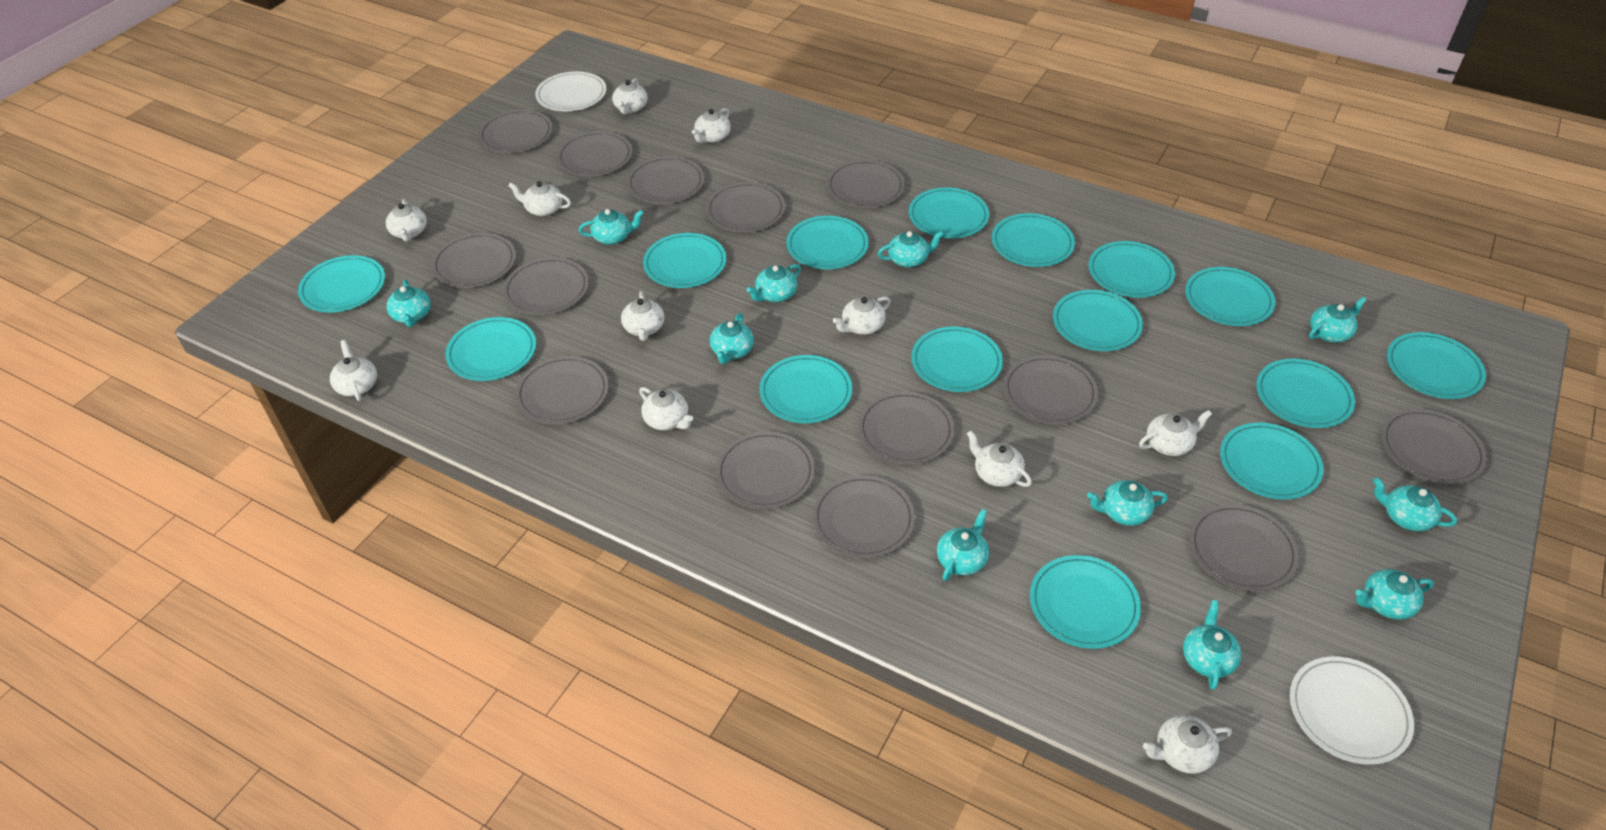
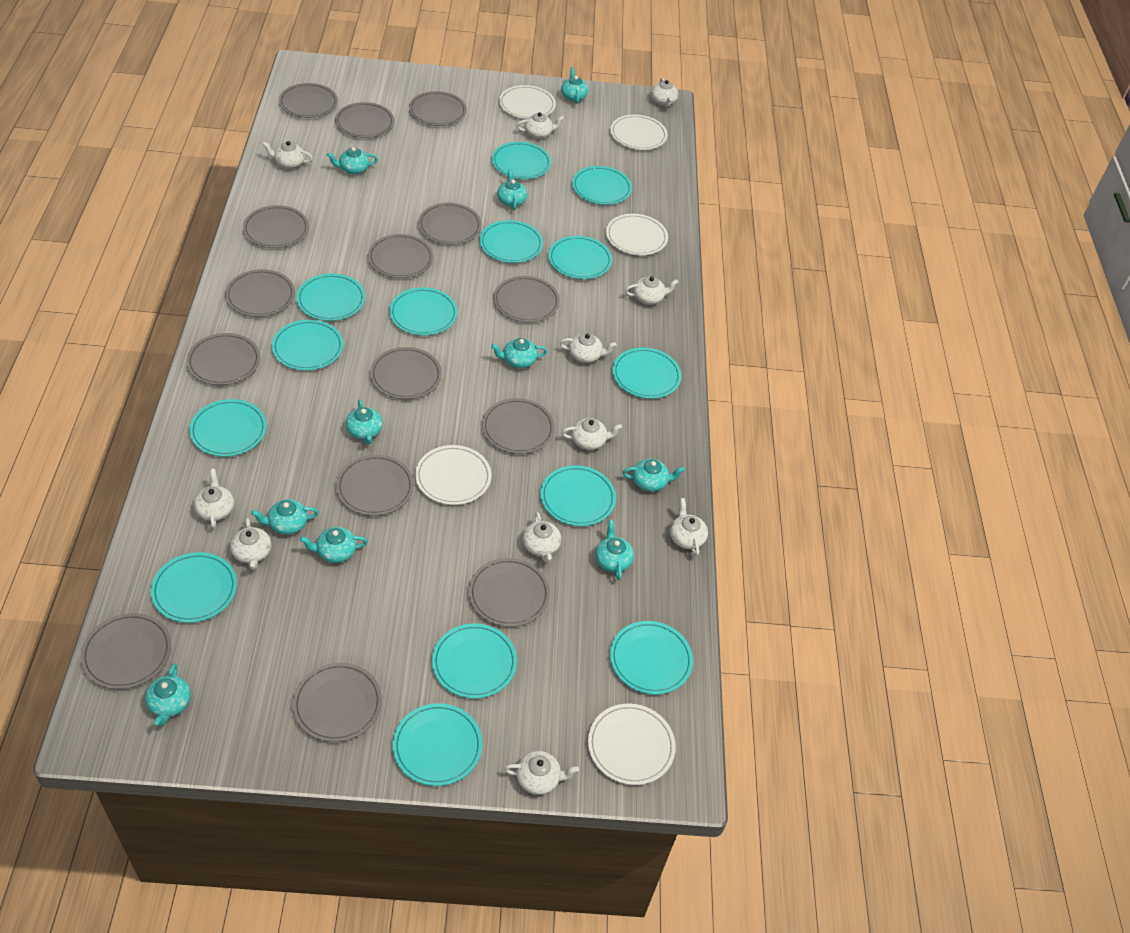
grey plate: [432,233,516,288] [478,110,553,153] [503,258,589,315] [515,356,609,424] [557,131,632,176] [627,156,704,204] [706,182,785,232] [716,432,815,509] [813,475,915,558] [827,160,905,208] [858,392,955,464] [1003,355,1098,424] [1189,504,1299,591] [1381,409,1487,484] = 14 -> [80,613,172,689] [186,333,260,385] [225,269,295,317] [243,205,309,248] [279,83,338,118] [293,663,382,742] [335,102,395,138] [336,455,414,516] [368,234,434,278] [370,347,442,399] [409,91,467,126] [418,203,482,245] [469,558,550,627] [482,398,555,454] [493,276,560,323] = 15
turquoise plate: [298,255,385,312] [445,317,536,381] [643,233,726,288] [759,355,852,423] [786,216,869,269] [909,187,989,238] [911,326,1003,392] [992,213,1075,267] [1030,555,1141,649] [1053,290,1143,351] [1089,241,1175,298] [1185,267,1275,326] [1220,423,1324,500] [1256,359,1355,428] [1387,332,1486,399] = 15 -> [151,552,237,623] [189,399,267,457] [272,320,343,371] [296,274,365,321] [389,288,458,336] [393,703,483,786] [432,623,517,699] [479,220,543,263] [492,142,551,179] [540,465,616,526] [548,236,612,279] [572,166,632,205] [610,621,693,695] [612,347,681,399] = 14
turquoise teapot: [386,279,431,327] [579,209,644,245] [710,313,754,364] [747,264,801,302] [878,231,944,267] [937,509,989,581] [1087,480,1168,526] [1183,600,1242,690] [1309,297,1367,342] [1356,569,1434,620] [1373,477,1457,531] = 11 -> [145,664,191,726] [251,499,319,535] [300,527,368,563] [327,147,378,175] [346,399,383,444] [491,338,547,368] [497,169,527,210] [561,67,589,104] [595,520,634,580] [622,459,685,492] = 10
white plate: [535,71,606,111] [1290,656,1414,765] = 2 -> [415,445,492,505] [499,85,556,119] [588,704,676,785] [606,214,668,255] [610,114,668,150] = 5

